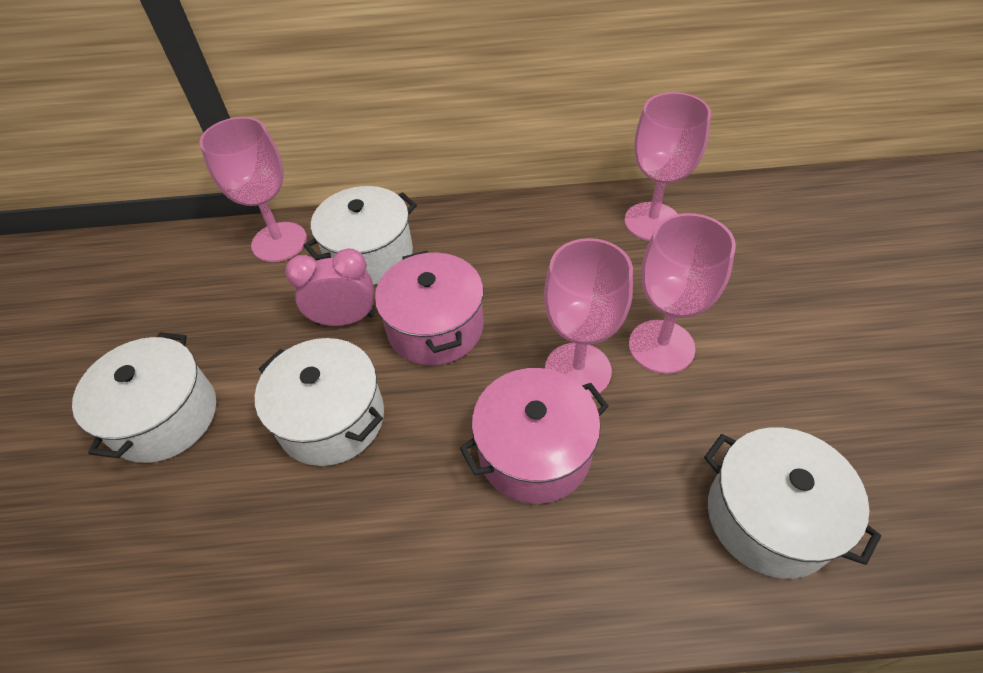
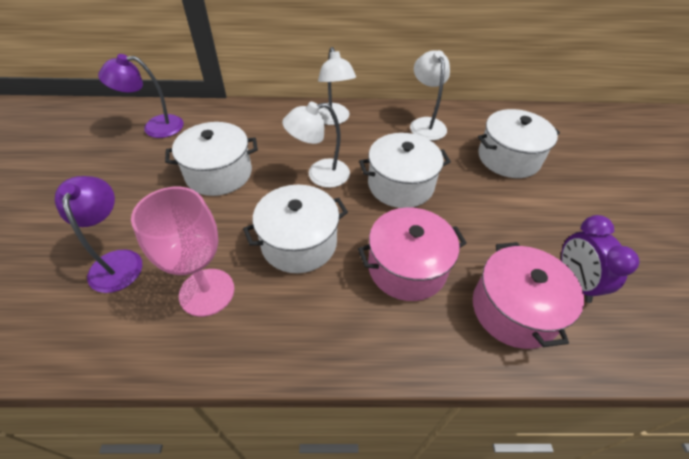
pink clock: [285,248,374,326] = 1 -> none = 0
pink goblet: [200,117,307,262] [544,238,633,397] [624,92,711,241] [629,213,736,374] = 4 -> [131,187,234,317] = 1
purple clock: none = 0 -> [561,215,639,303] = 1
purple lamp: none = 0 -> [55,176,142,293] [98,54,183,138] = 2
white lamp: none = 0 -> [282,102,350,188] [318,47,356,125] [410,50,450,141] = 3

